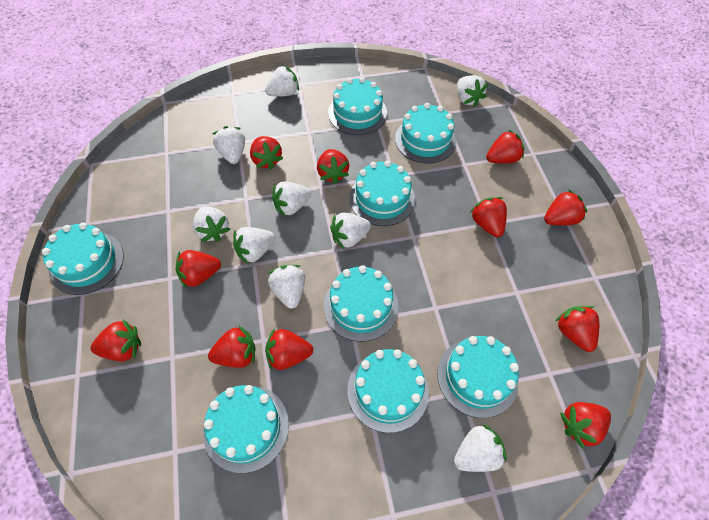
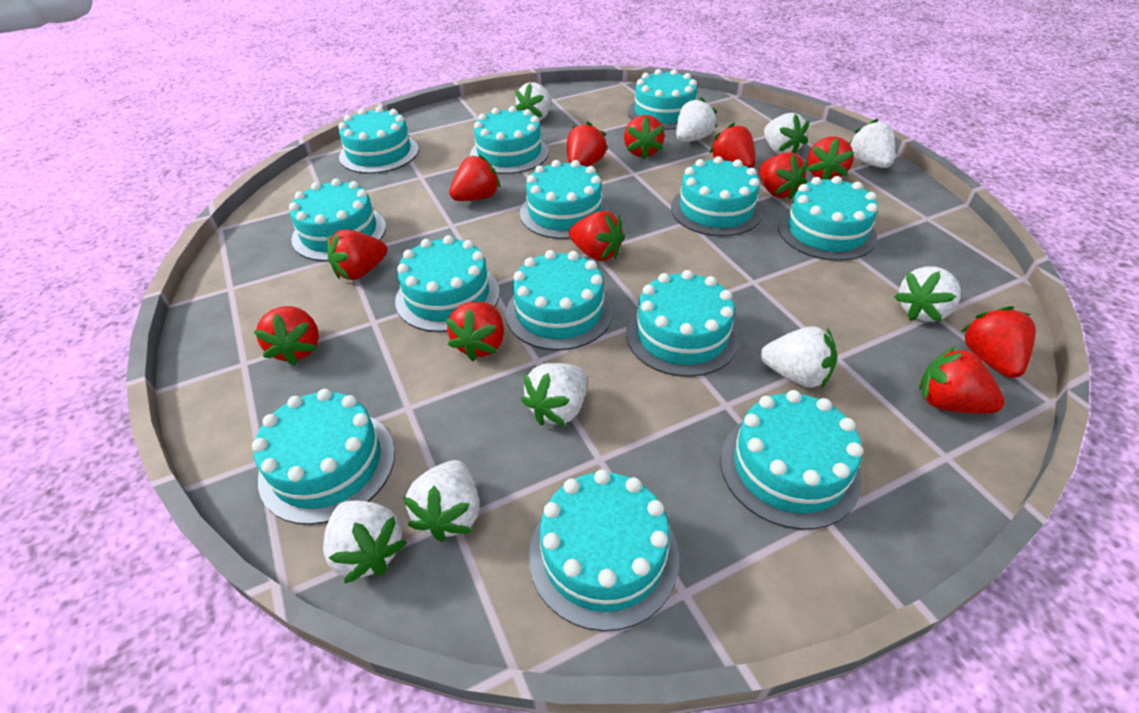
red strawberry: [91,320,141,361] [176,250,221,289] [208,326,256,368] [250,136,283,170] [265,328,313,370] [317,149,349,184] [471,197,507,237] [486,130,525,164] [544,189,587,226] [555,306,599,352] [560,402,611,449] = 11 -> [253,306,319,366] [327,229,388,280] [446,302,504,361] [449,154,501,201] [567,121,608,167] [569,211,625,261] [624,115,665,160] [709,123,755,168] [759,152,808,200] [807,137,854,180] [919,346,1005,414] [961,306,1036,378] = 12
turquoise cake: [42,222,124,295] [203,385,289,473] [324,265,398,342] [328,77,387,135] [347,349,429,433] [349,160,415,226] [395,103,456,164] [437,336,519,418] = 8 -> [252,389,395,525] [289,178,386,261] [338,106,419,174] [395,235,500,332] [470,106,549,174] [506,250,613,350] [520,160,609,239] [529,469,679,631] [626,270,739,377] [628,69,697,130] [671,156,763,236] [720,390,863,530] [778,176,878,261] = 13

